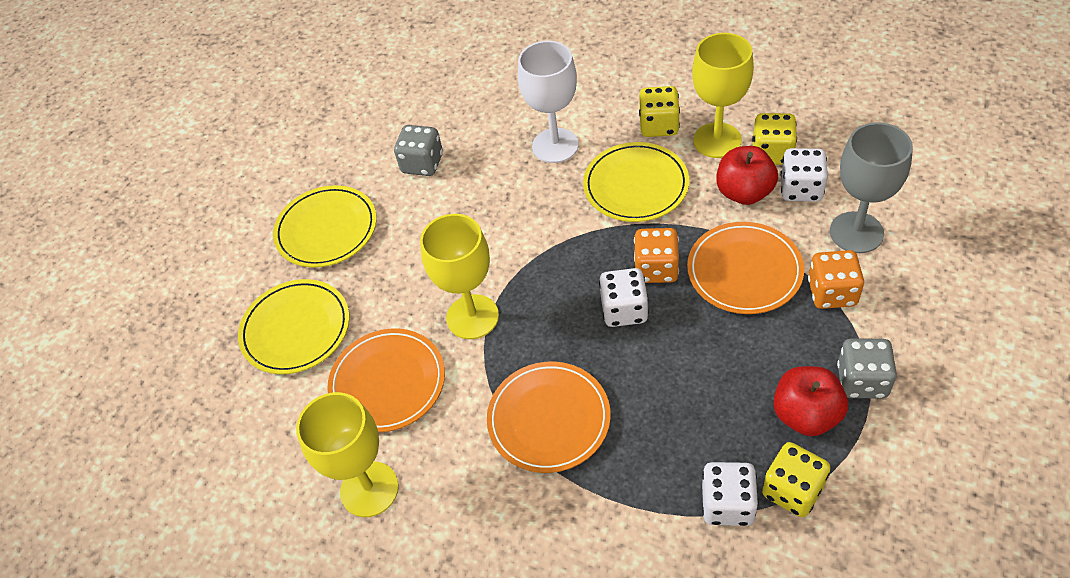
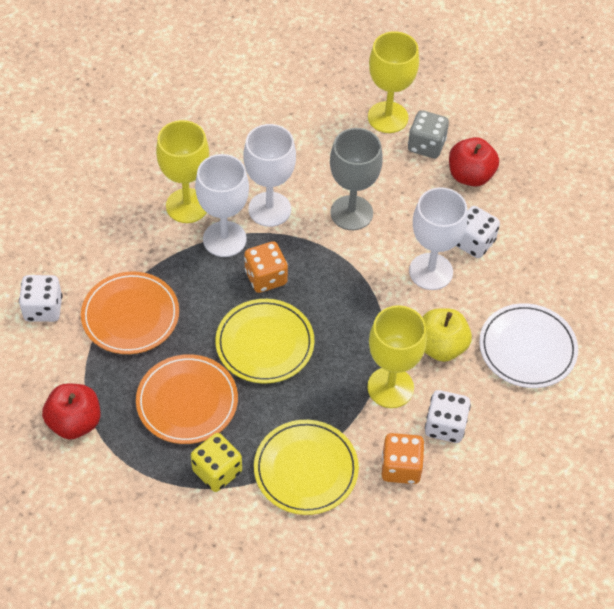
grey dice: [394,125,443,176] [837,339,897,399] = 2 -> [408,110,449,158] = 1
orange plate: [328,329,445,432] [487,362,611,473] [687,222,804,314] = 3 -> [81,272,179,354] [136,354,238,444] = 2
white goblet: [518,41,579,163] = 1 -> [195,154,249,257] [244,124,296,227] [409,187,468,290] = 3
white plate: none = 0 -> [479,303,578,388] = 1
yellow apple: none = 0 -> [422,308,472,362] = 1
yellow dice: [639,86,680,137] [752,113,797,165] [762,442,831,517] = 3 -> [191,433,242,492] = 1
yellow plate: [238,279,349,374] [273,185,377,268] [583,142,689,222] = 3 -> [216,299,315,384] [254,420,359,515] = 2

